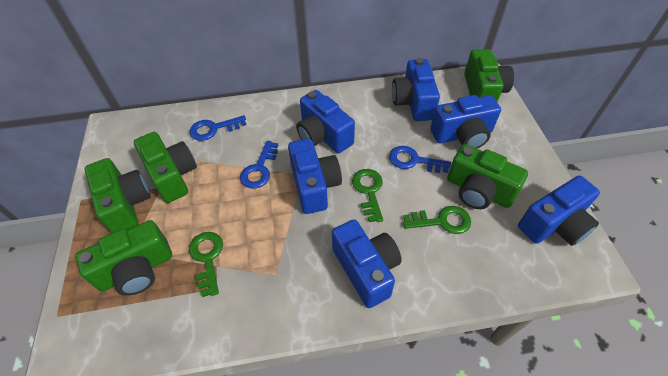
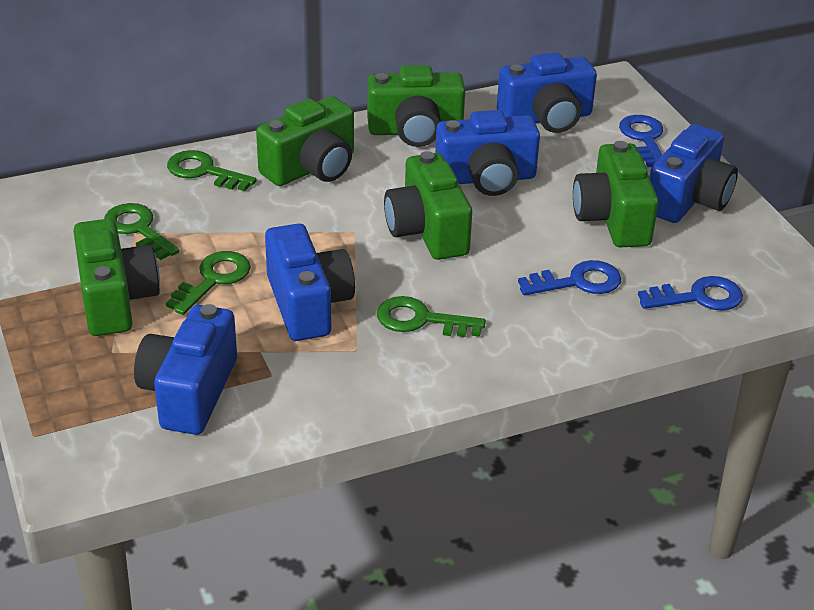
blue camera: [288,139,342,214] [296,90,355,153] [332,220,402,308] [392,58,440,121] [430,95,501,149] [518,175,600,246] = 6 -> [134,304,237,435] [265,223,355,341] [435,110,540,196] [497,52,597,133] [650,124,738,223] = 5
green key: [189,232,223,297] [352,169,383,222] [403,206,471,234] = 3 -> [104,203,179,260] [166,251,251,315] [167,150,257,191] [377,296,486,337] = 4

